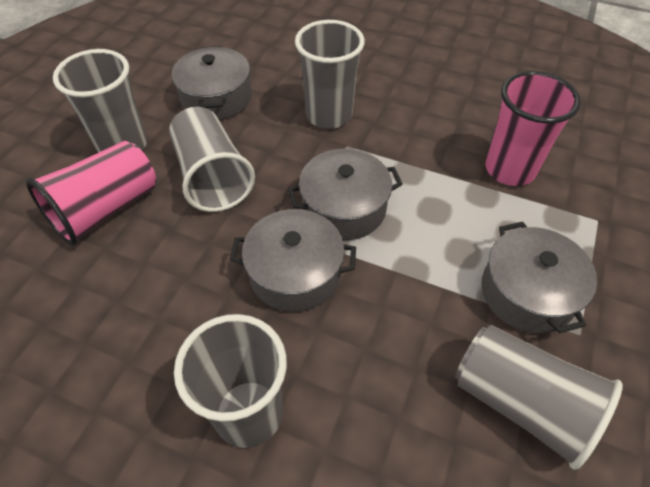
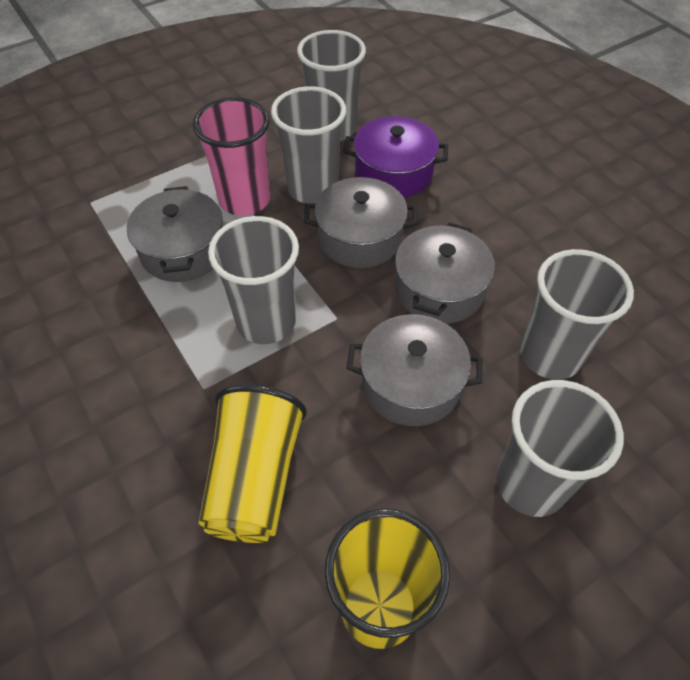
pink cup: [26,141,156,245] [485,71,581,186] = 2 -> [193,97,270,216] = 1
purple pot: none = 0 -> [343,116,448,197] = 1
yellow cup: none = 0 -> [199,385,307,543] [325,509,450,649] = 2

